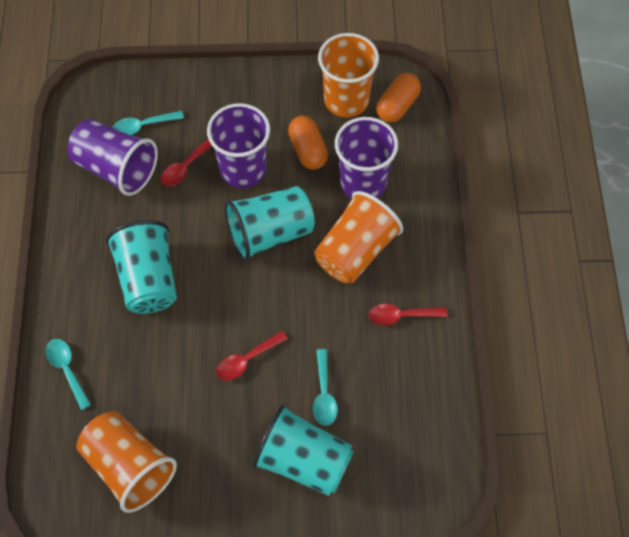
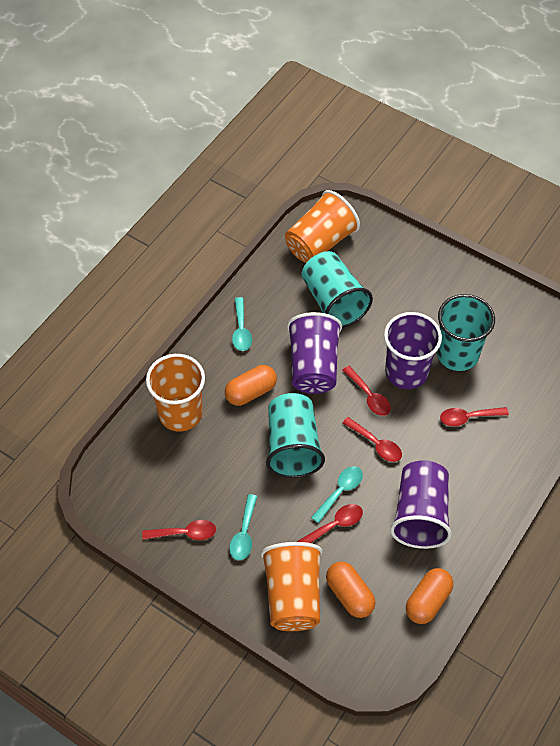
orange capsule: [288,116,328,170] [376,73,421,123] = 2 -> [225,365,277,406] [326,562,375,618] [406,568,453,624] = 3
red spoon: [161,139,212,187] [216,331,288,381] [368,304,448,326] = 3 -> [142,520,216,540] [297,504,363,543] [343,366,391,416] [343,417,402,462] [440,407,509,426] = 5

